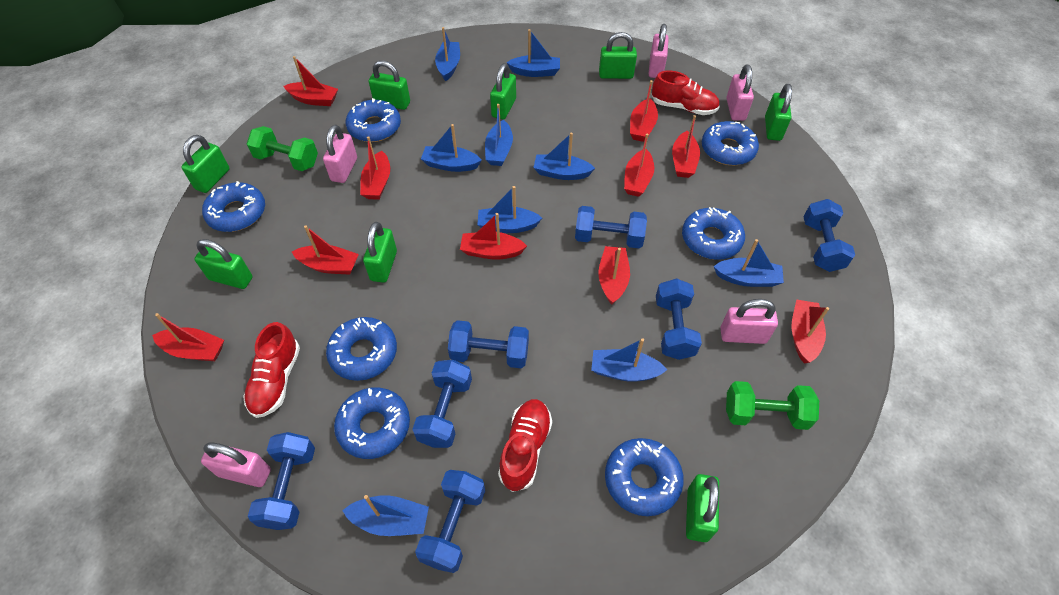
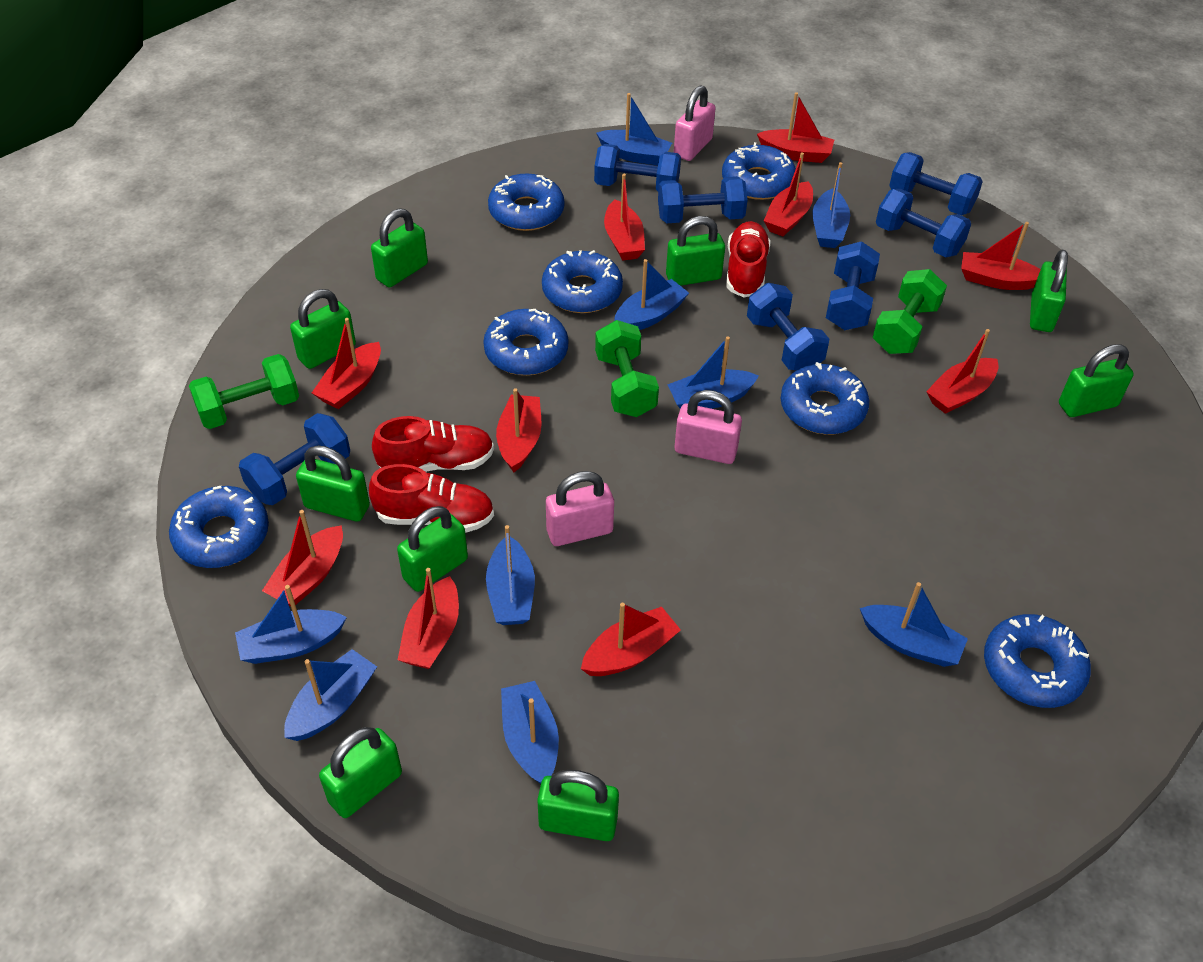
green dumbbell: [247,126,318,171] [726,381,819,430] = 2 -> [189,354,299,429] [595,320,659,417] [873,269,947,354] = 3
green padlock: [181,135,230,193] [194,239,253,289] [363,222,397,283] [369,60,410,110] [490,63,516,119] [599,32,637,79] [686,474,719,542] [765,84,792,141] = 8 -> [290,289,356,369] [296,446,370,522] [319,727,402,818] [371,208,428,287] [397,506,468,592] [537,770,619,841] [666,216,725,286] [1030,250,1068,332] [1059,344,1134,417] = 9
pink padlock: [201,442,271,487] [323,125,357,183] [649,24,669,78] [720,299,778,344] [726,65,754,121] = 5 -> [546,471,614,546] [674,85,716,161] [675,390,742,464] = 3

